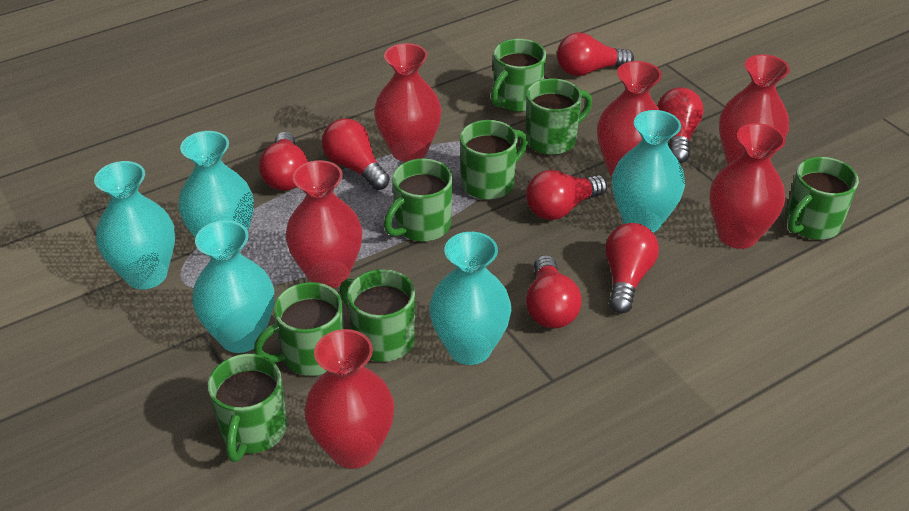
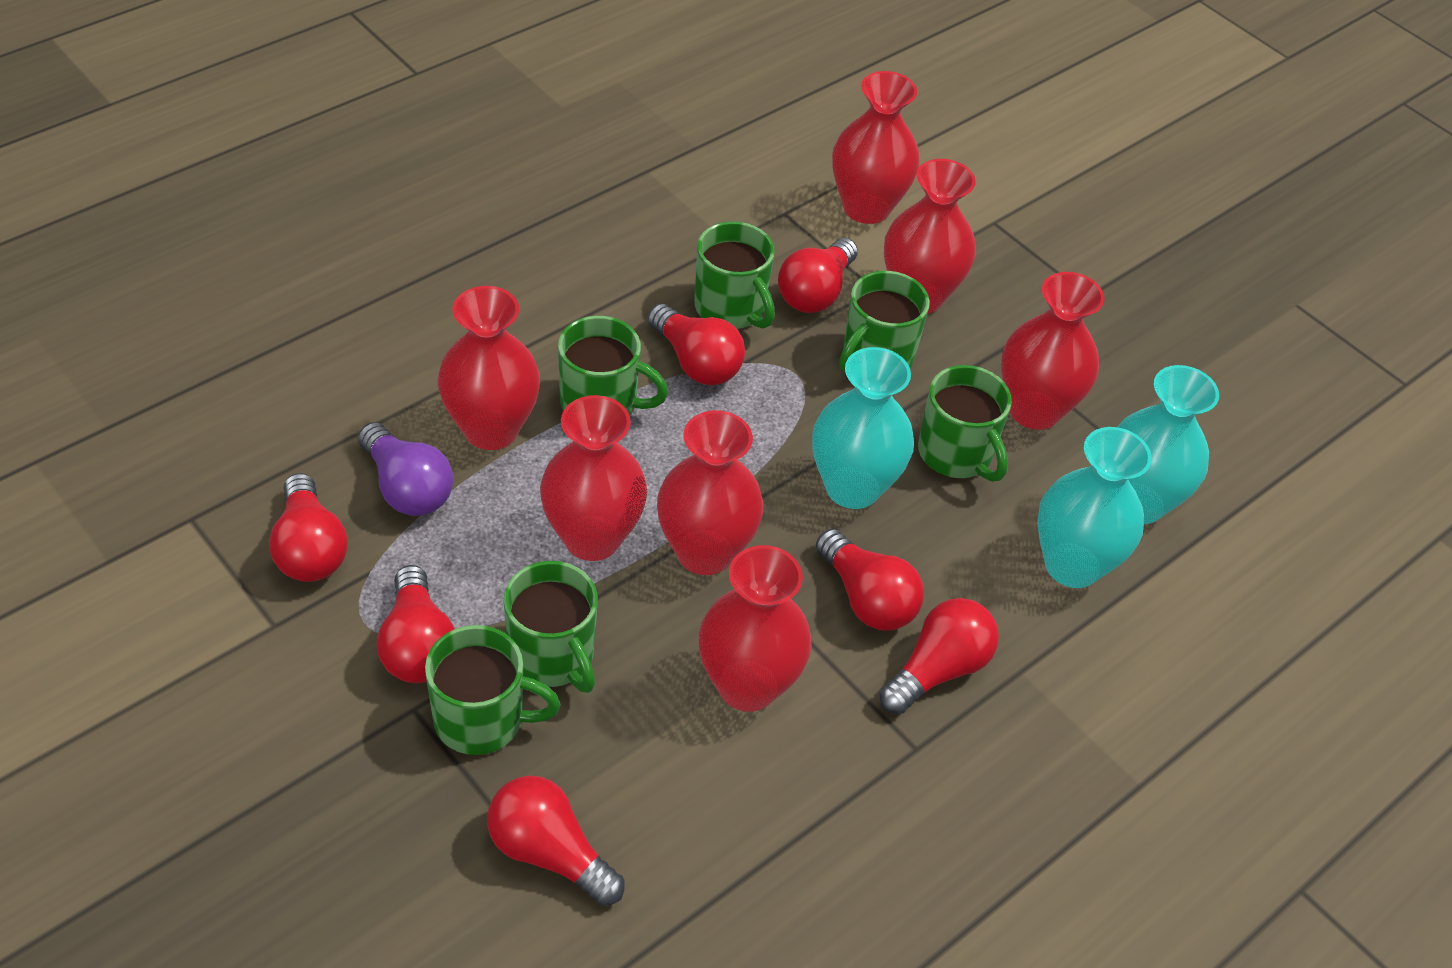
green mug: [208,354,287,462] [254,282,344,376] [340,269,415,362] [384,158,453,242] [460,120,528,200] [491,39,546,112] [526,79,592,155] [786,157,859,240] = 8 -> [425,625,561,755] [503,561,598,693] [558,316,668,416] [694,221,775,329] [840,271,930,373] [918,365,1012,482] = 6
purple light bulb: none = 0 -> [358,422,453,516] = 1
red vase: [286,160,362,288] [305,329,395,469] [374,43,442,162] [597,61,662,176] [710,123,786,249] [719,54,790,165] = 6 -> [438,286,540,450] [540,395,647,561] [657,410,763,575] [699,545,812,712] [832,71,920,224] [884,159,976,314] [1001,272,1105,430] = 7
turquoise vase: [94,161,175,289] [178,131,254,238] [192,220,274,353] [429,232,511,365] [612,110,685,233] = 5 -> [812,347,914,509] [1037,427,1152,588] [1117,365,1219,524] = 3

